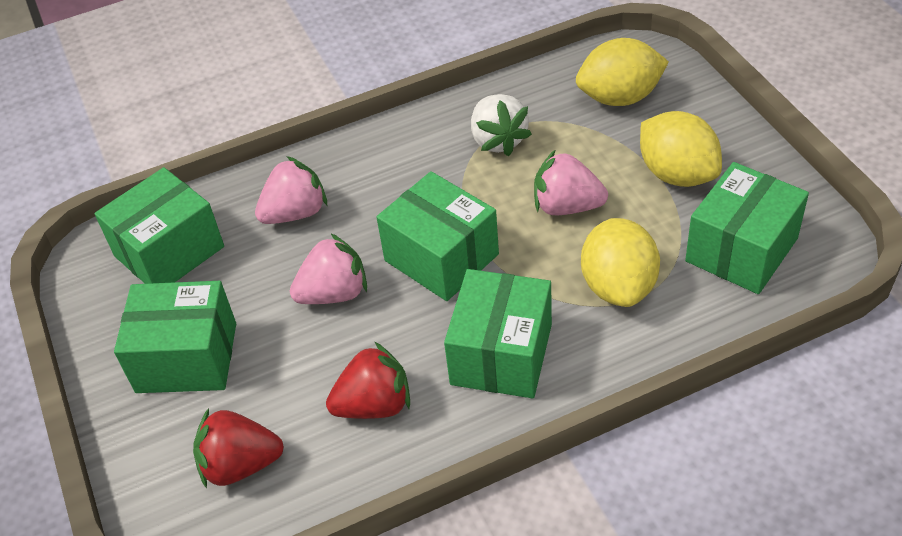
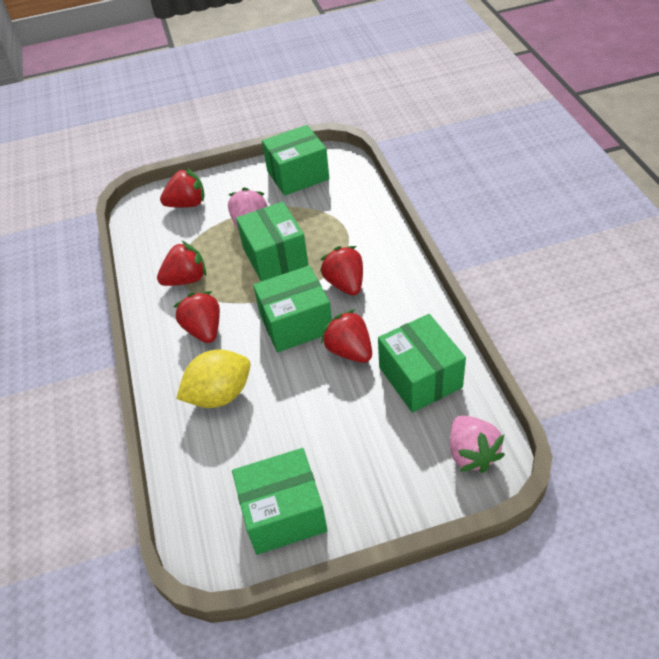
pink strawberry: [255,156,327,224] [290,233,367,304] [534,149,608,215] = 3 -> [228,187,267,230] [450,415,505,473] = 2
red strawberry: [193,408,284,489] [326,342,410,419] = 2 -> [157,241,206,286] [160,168,205,208] [173,291,220,343] [320,246,363,295] [321,309,372,363] = 5
white strawberry: [471,94,532,156] = 1 -> none = 0
yellow lemon: [576,38,669,106] [581,218,660,307] [640,111,722,187] = 3 -> [176,350,250,408] = 1

